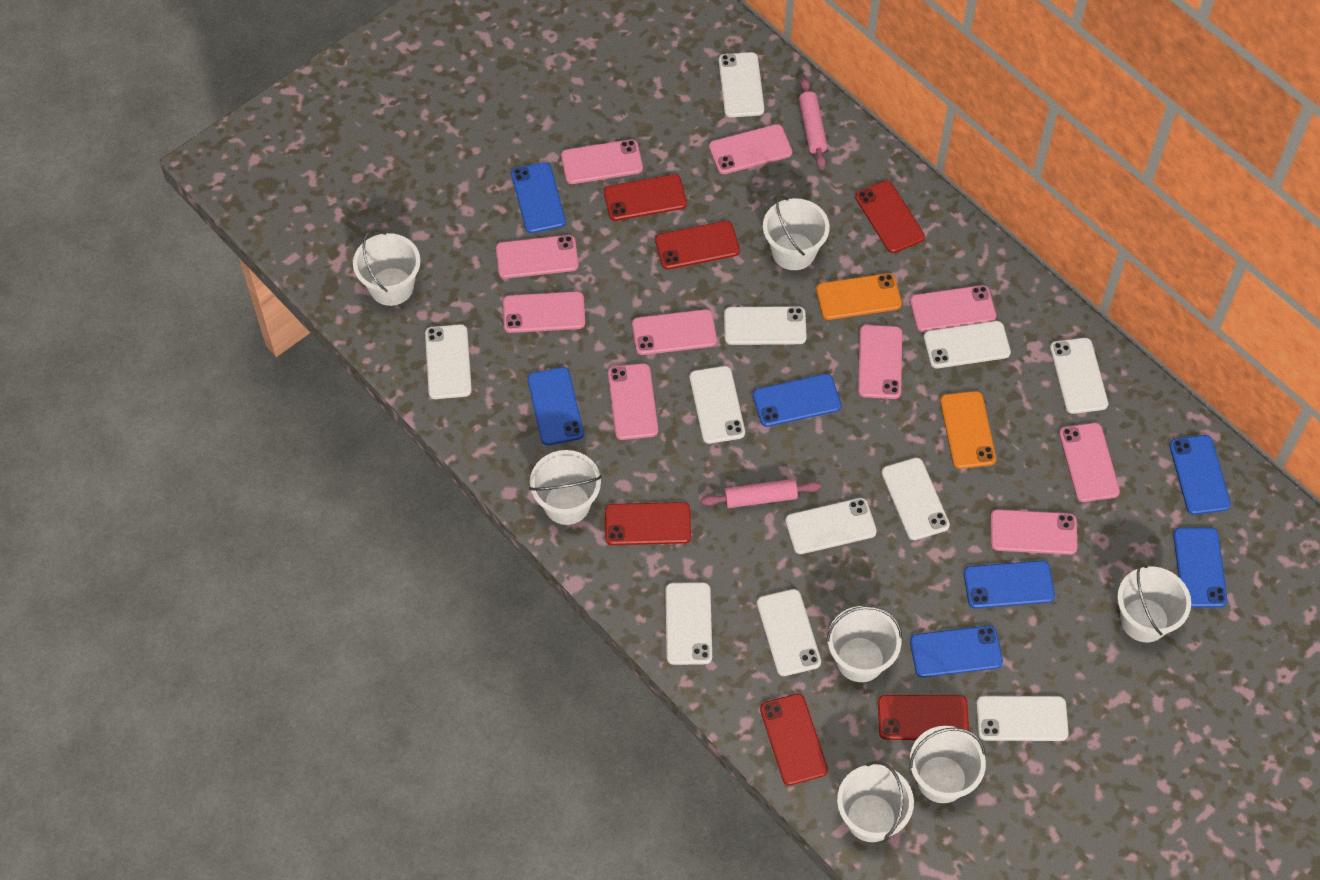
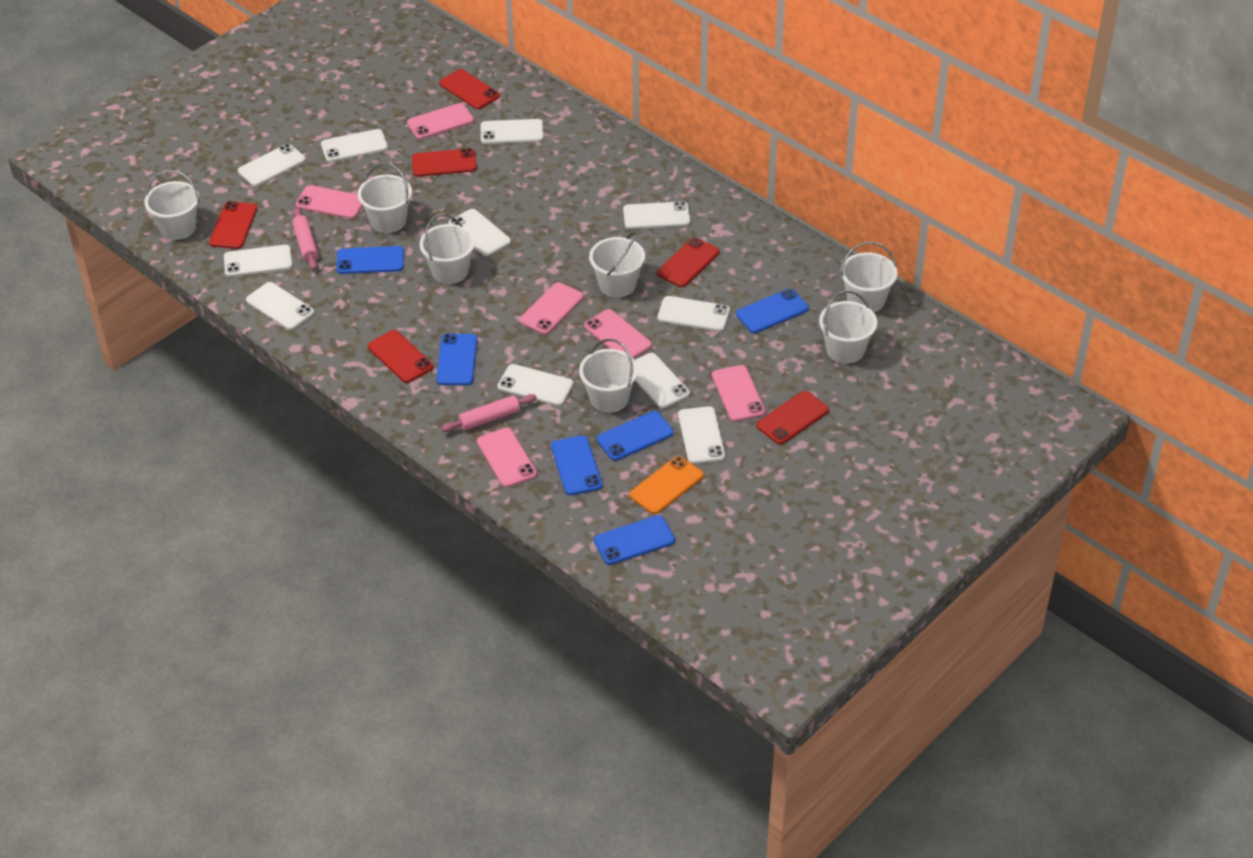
blue phone: [511,162,566,233] [527,367,584,446] [753,374,841,427] [910,625,1003,678] [964,561,1055,609] [1169,435,1231,515] [1173,527,1227,608] = 7 -> [336,246,404,274] [436,334,477,385] [551,435,602,495] [594,515,675,565] [597,411,674,461] [736,289,809,333] = 6
orange phone: [816,273,902,320] [940,391,996,469] = 2 -> [630,456,704,514] = 1
pink phone: [496,235,579,279] [503,291,585,333] [561,139,643,184] [608,363,658,440] [632,309,717,355] [709,124,792,174] [858,325,902,399] [910,285,996,332] [991,509,1078,555] [1059,423,1120,502] = 10 -> [296,185,363,219] [407,103,474,139] [477,427,537,488] [520,282,584,334] [584,309,652,358] [712,365,765,422] = 6

